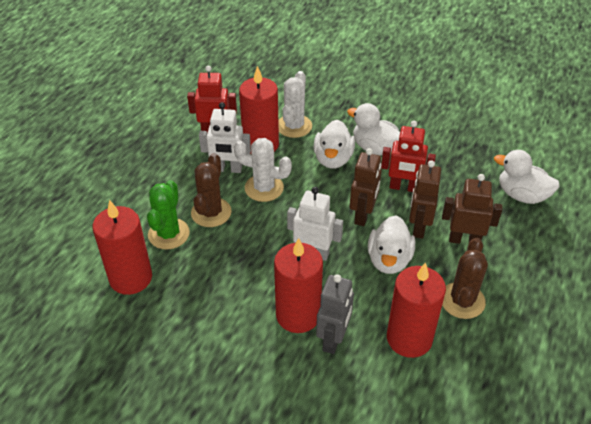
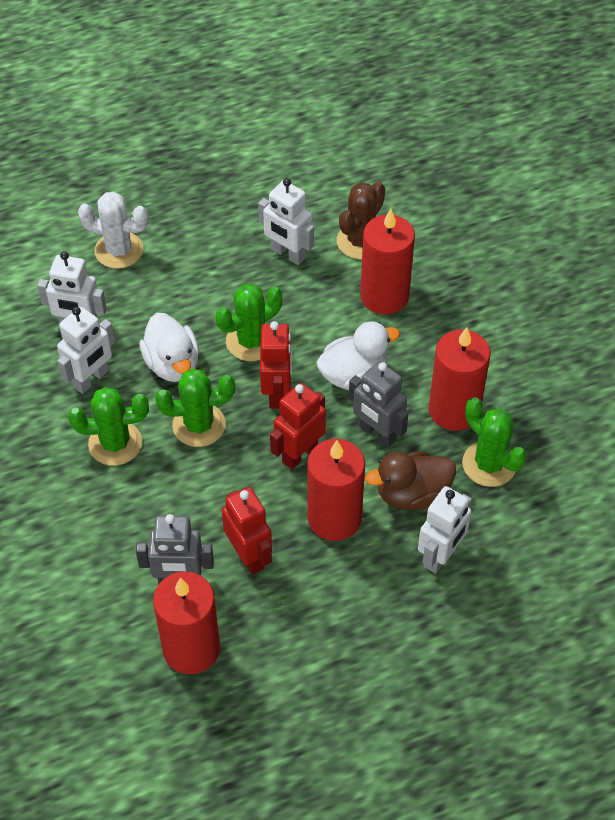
brown cactus: [191,153,232,227] [442,238,488,319] = 2 -> [336,182,385,260] = 1
brown duck: none = 0 -> [365,451,456,510] = 1
brown robot: [350,148,382,226] [409,160,441,239] [442,174,502,244] = 3 -> none = 0
green cactus: [147,180,190,249] = 1 -> [68,387,149,466] [155,368,235,447] [216,283,282,361] [462,397,527,487] = 4
grey robot: [316,274,354,354] = 1 -> [136,514,214,584] [349,361,408,448] = 2
red robot: [187,66,237,133] [381,121,436,192] = 2 -> [222,487,272,575] [260,321,292,409] [270,383,326,470] = 3
white cactus: [234,138,292,202] [278,71,312,138] = 2 -> [78,192,149,269] = 1
white duck: [313,120,355,169] [347,103,400,155] [368,215,415,274] [494,150,560,204] = 4 -> [139,313,199,382] [317,321,400,390] = 2
white robot: [199,102,251,173] [287,187,343,261] = 2 -> [37,251,107,323] [57,307,115,394] [258,178,314,265] [418,486,472,574] = 4

